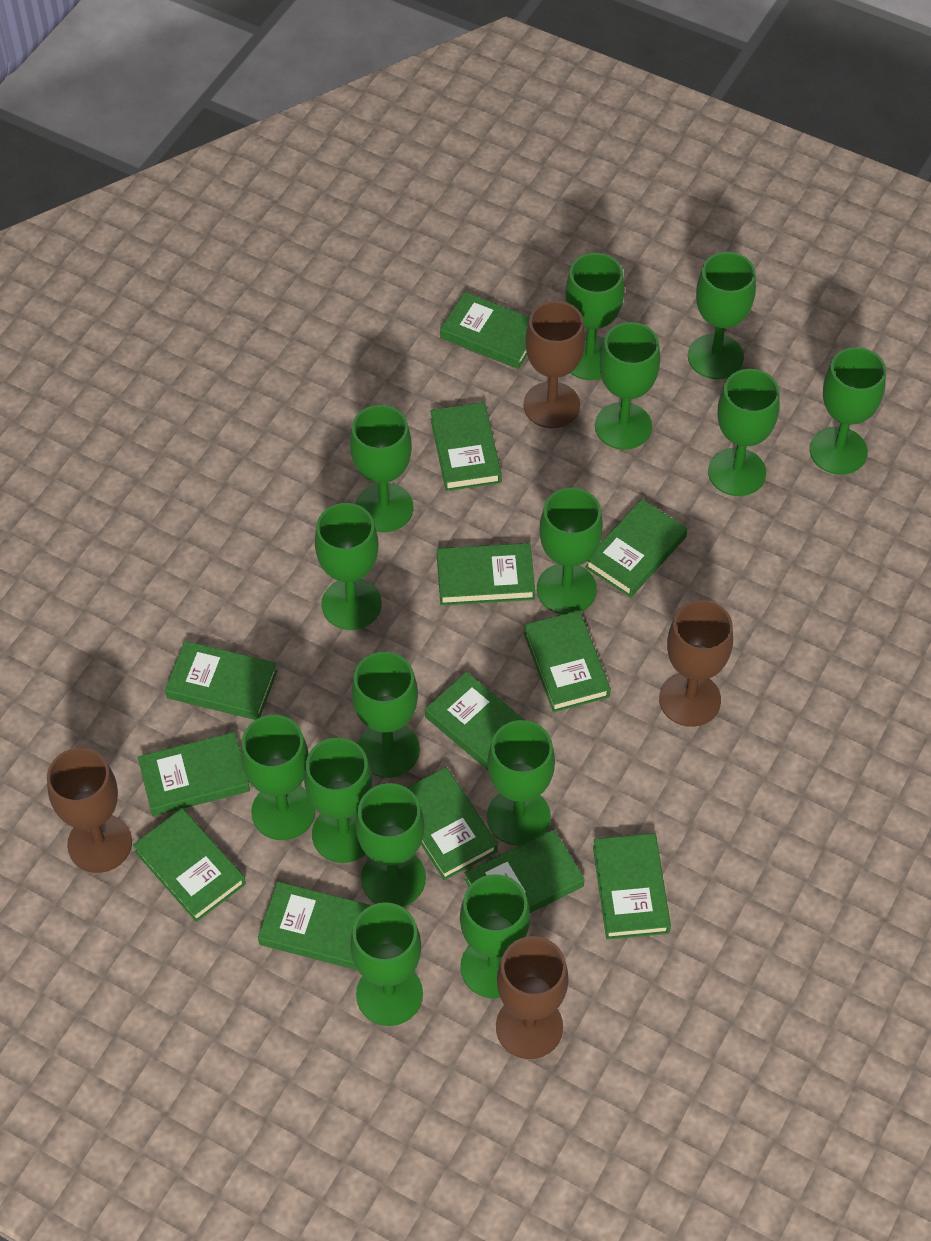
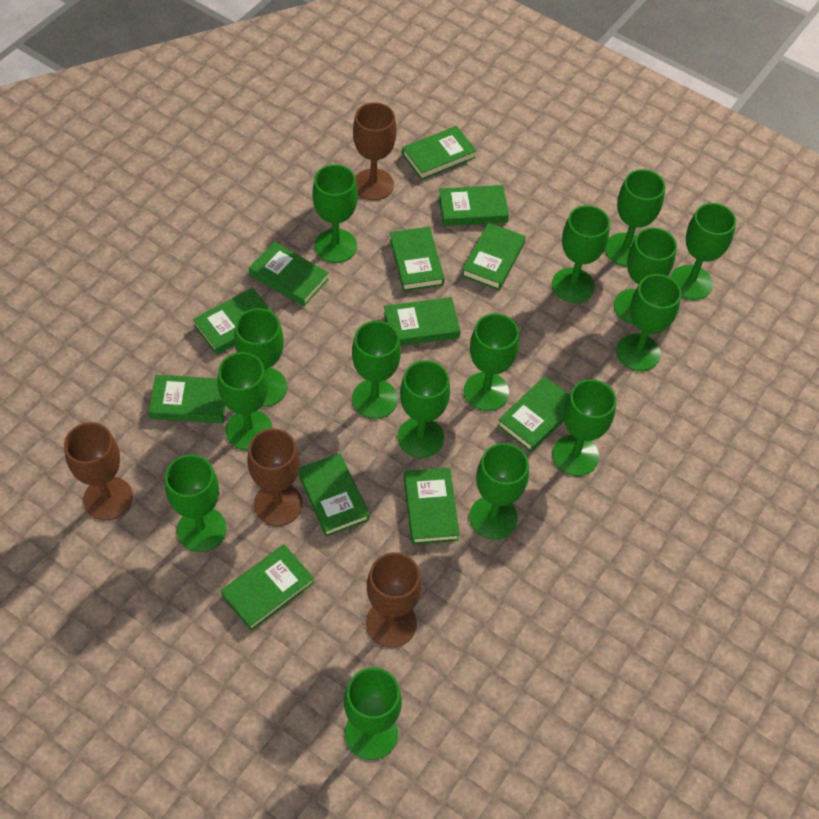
green book: [133,808,246,922] [138,732,250,816] [165,641,277,720] [258,882,371,970] [407,767,498,880] [425,672,524,770] [430,402,502,491] [437,543,535,605] [440,292,530,369] [465,829,585,913] [524,610,611,712] [585,499,687,598] [593,833,671,939] = 13 -> [148,375,226,423] [193,288,272,355] [221,544,314,631] [249,242,329,306] [298,453,370,537] [384,297,461,346] [390,227,445,291] [402,126,476,180] [404,468,460,545] [438,185,509,226] [462,222,526,291] [497,376,569,452] = 12

